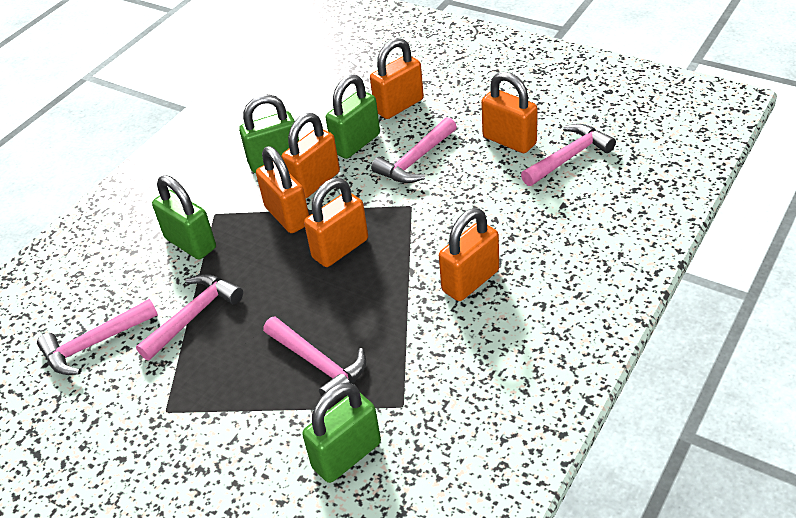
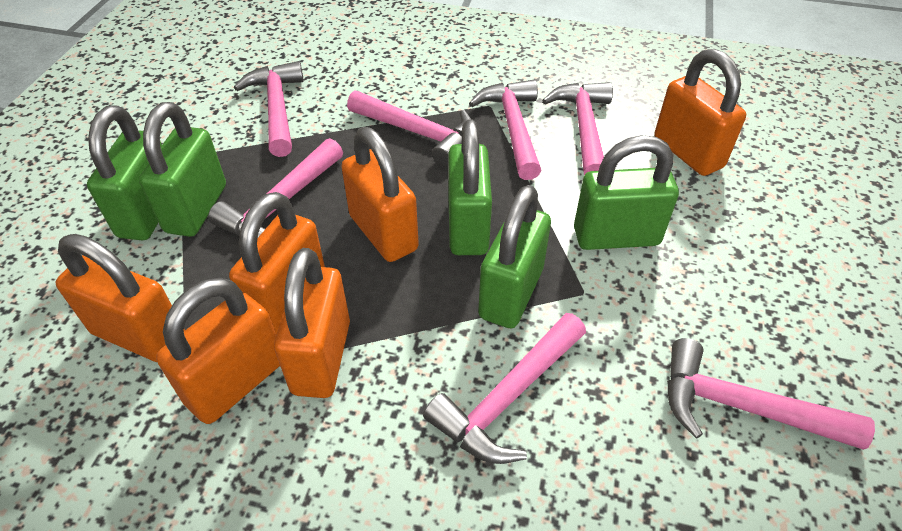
green padlock: [152,175,216,259] [239,94,299,173] [302,383,381,483] [326,75,380,159] = 4 -> [87,105,162,240] [139,102,226,237] [448,119,492,255] [478,185,551,328] [574,135,679,250] = 5
pink hammer: [37,299,158,375] [136,274,243,361] [263,316,366,405] [371,117,457,183] [521,124,616,186] = 5 -> [208,138,343,237] [234,61,304,157] [347,90,471,166] [423,313,586,464] [469,80,541,180] [542,82,613,175] [667,338,875,450] = 7

